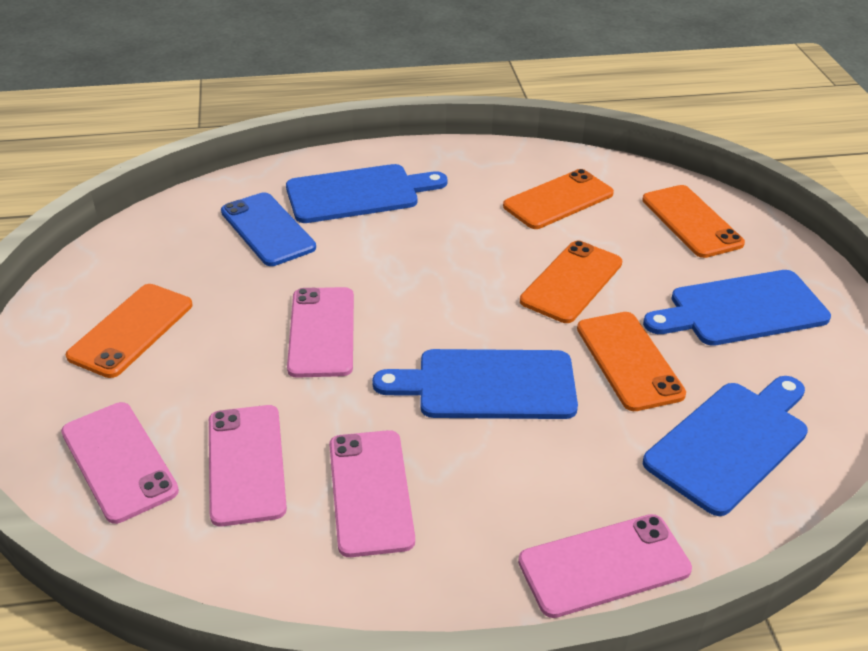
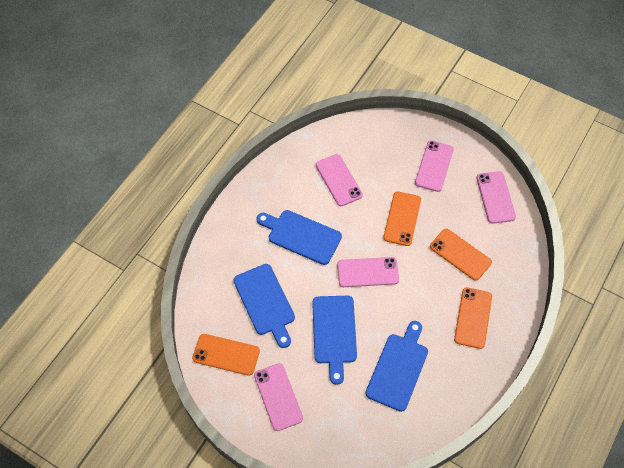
blue phone: [221,192,316,266] = 1 -> none = 0
orange phone: [66,284,192,378] [503,169,614,229] [520,241,622,323] [577,312,686,411] [642,185,745,258] = 5 -> [192,334,260,376] [383,191,421,246] [430,229,492,281] [454,287,492,349] = 4

